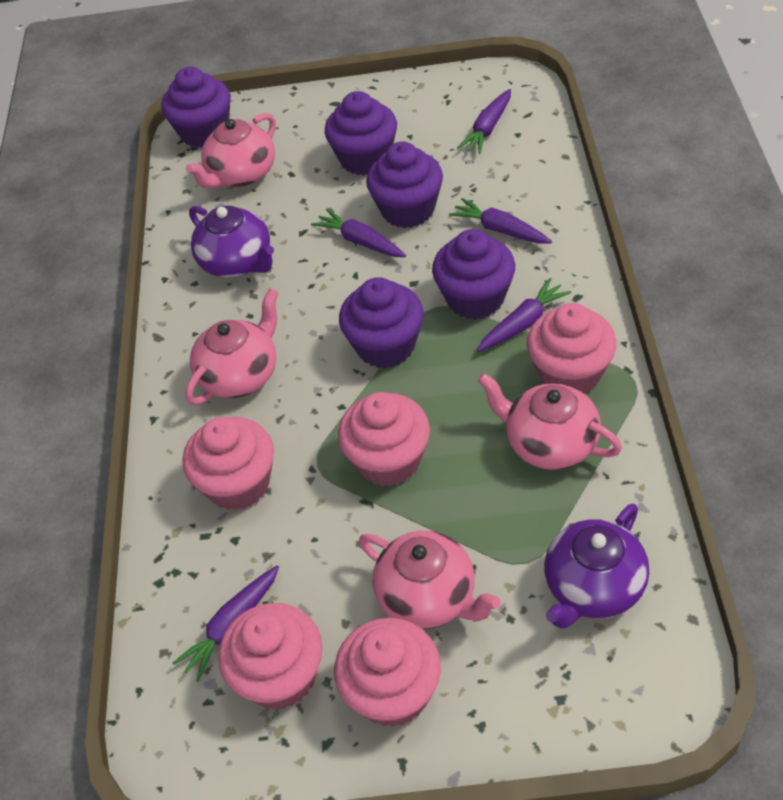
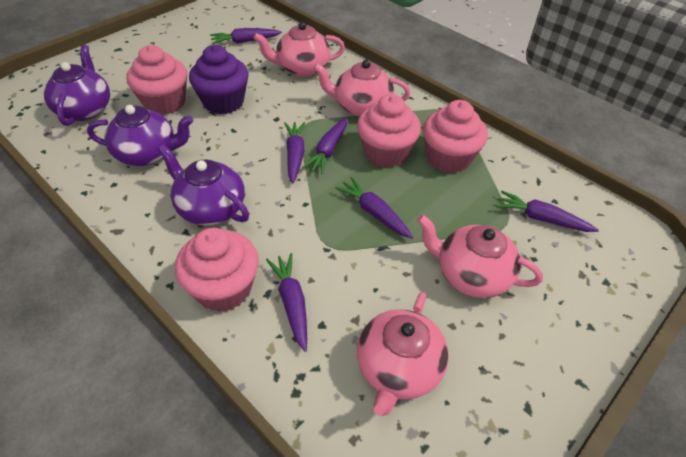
pink cupcake: [182,417,274,511] [218,603,323,710] [334,618,441,727] [338,392,430,486] [527,303,617,394] = 5 -> [127,45,187,115] [175,228,259,312] [357,94,421,167] [423,100,488,173] = 4
purple carrot: [173,565,279,682] [311,209,406,257] [449,198,552,244] [457,89,511,154] [477,278,571,352] = 5 -> [210,28,282,44] [266,253,307,352] [284,122,305,183] [302,117,347,174] [335,177,413,239] [496,191,599,232] = 6
purple cupcake: [161,67,231,148] [324,91,397,175] [339,277,424,368] [366,142,443,228] [432,229,515,320] = 5 -> [189,45,248,114] = 1
purple teapot: [189,206,274,278] [544,504,649,629] = 2 -> [44,45,110,126] [87,105,194,166] [158,144,249,225] = 3

